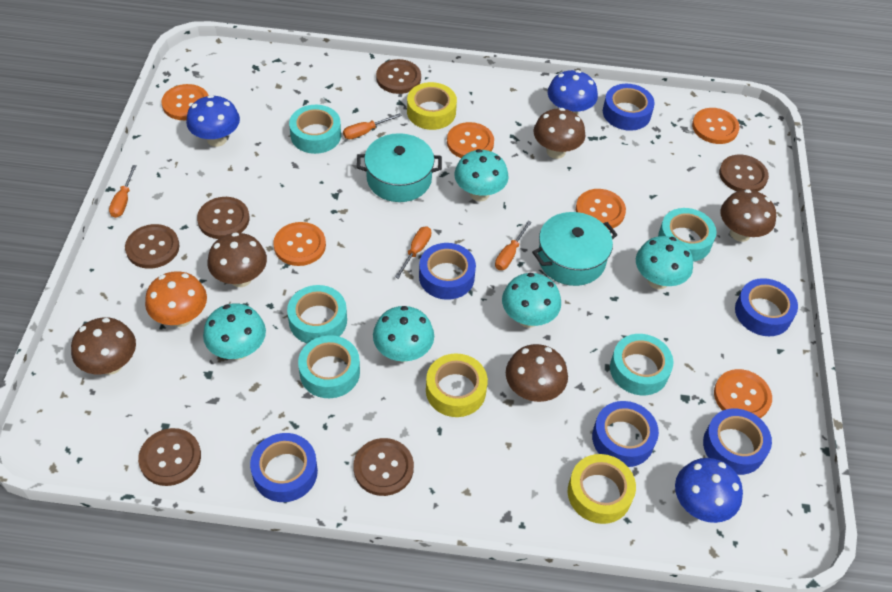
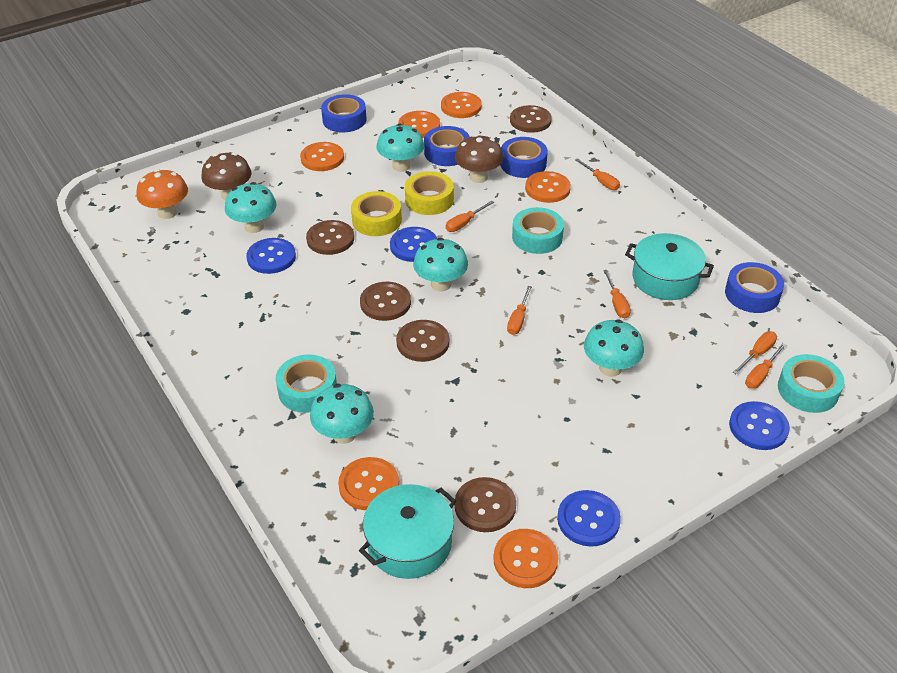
blue button: none = 0 -> [246,238,296,274] [390,227,437,262] [557,490,621,547] [729,401,790,450] = 4
blue mushroom: [186,95,240,147] [548,70,598,115] [675,458,743,523] = 3 -> none = 0
blue tape: [250,433,318,502] [419,243,476,300] [592,401,659,467] [603,84,655,131] [703,409,772,475] [735,278,798,336] = 6 -> [321,94,367,133] [424,126,470,166] [500,137,548,178] [725,262,784,313] = 4
brown button: [125,224,179,269] [138,428,201,486] [197,197,249,239] [353,438,414,496] [376,59,421,94] [719,154,769,192] = 6 -> [306,220,354,255] [360,282,411,321] [396,320,449,362] [455,477,516,532] [510,105,552,133] = 5
brown mushroom: [71,318,136,375] [208,232,267,287] [506,344,568,402] [534,108,585,159] [720,189,776,242] = 5 -> [201,153,252,200] [455,134,503,183] = 2
orange screwdriver: [109,165,137,218] [343,113,402,139] [395,227,431,279] [495,221,532,270] = 4 -> [446,201,494,232] [507,286,532,335] [575,158,620,190] [603,270,631,318] [733,331,777,375] [745,343,786,389] = 6
turquoise tape: [287,285,347,343] [289,105,341,154] [298,335,360,398] [610,334,673,395] [658,208,716,262] = 5 -> [276,354,337,413] [512,207,564,254] [778,354,844,413] = 3
yellow tape: [407,82,457,130] [426,353,488,417] [568,454,636,524] = 3 -> [351,191,402,236] [405,171,454,215] = 2

